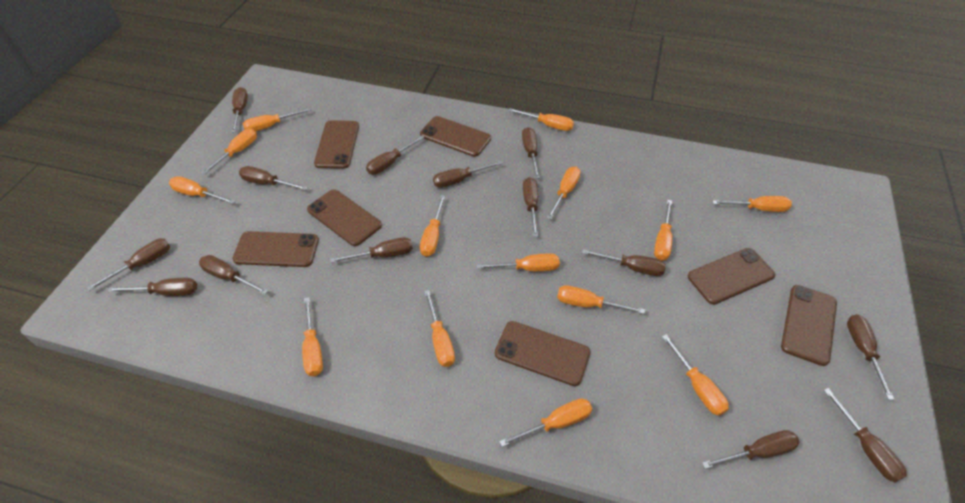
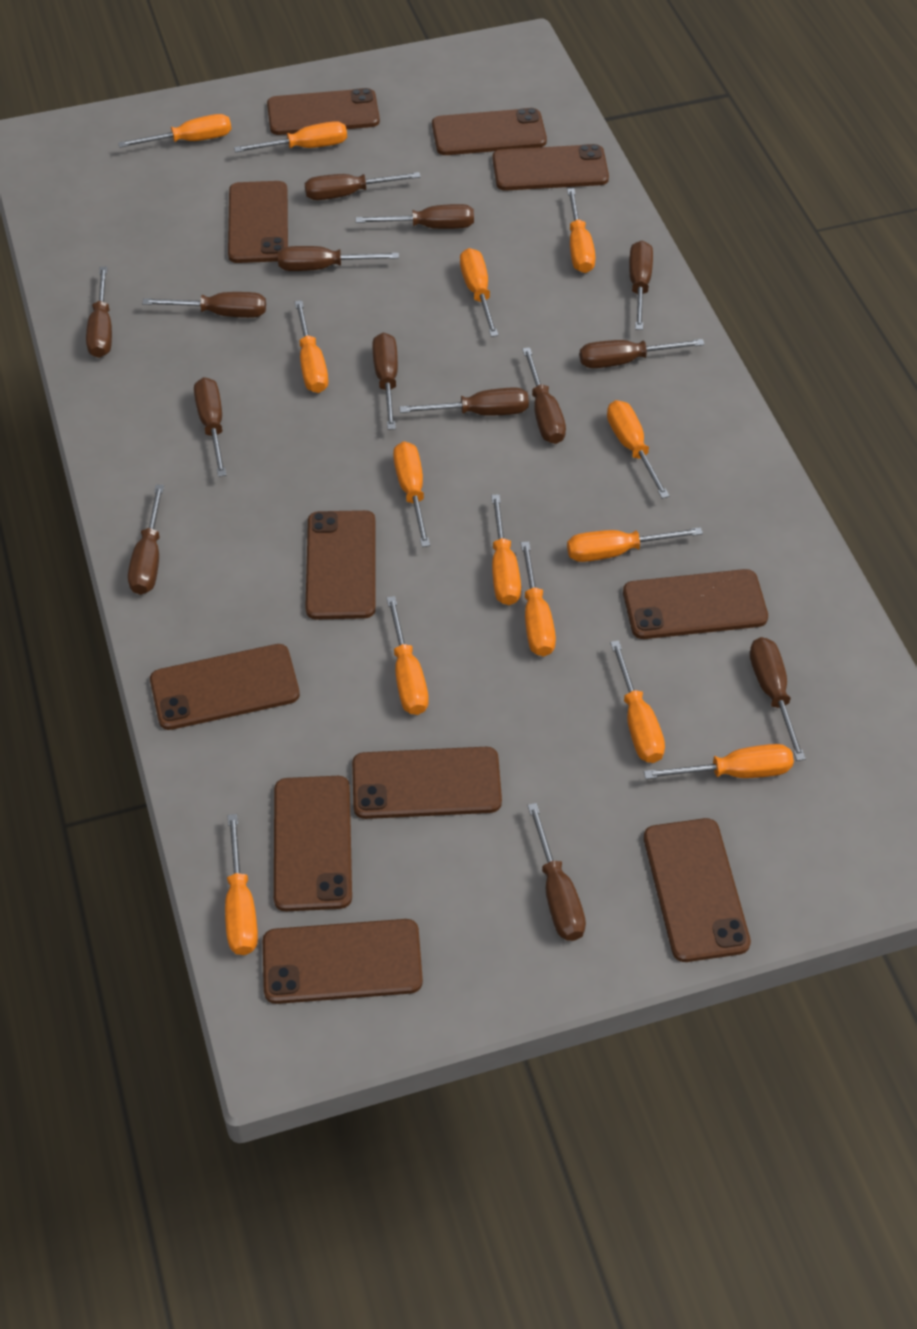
brown phone: [232,231,319,267] [307,189,382,246] [314,120,359,169] [420,116,491,157] [495,321,591,386] [688,248,775,304] [781,285,837,366] = 7 -> [150,644,300,730] [228,181,288,263] [263,919,423,1004] [267,88,380,135] [274,776,352,911] [305,510,376,620] [352,747,502,819] [432,108,547,155] [492,144,609,191] [623,569,768,639] [644,818,751,962] = 11

